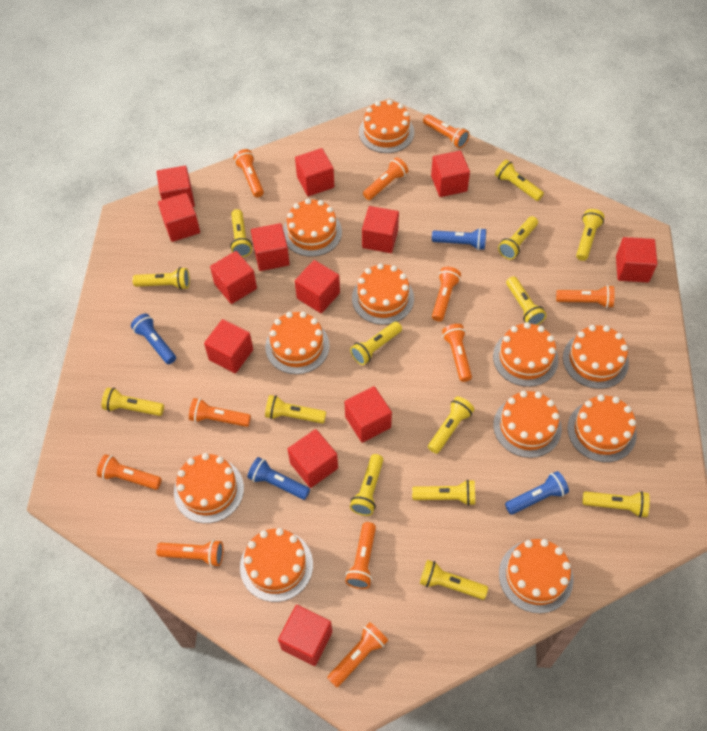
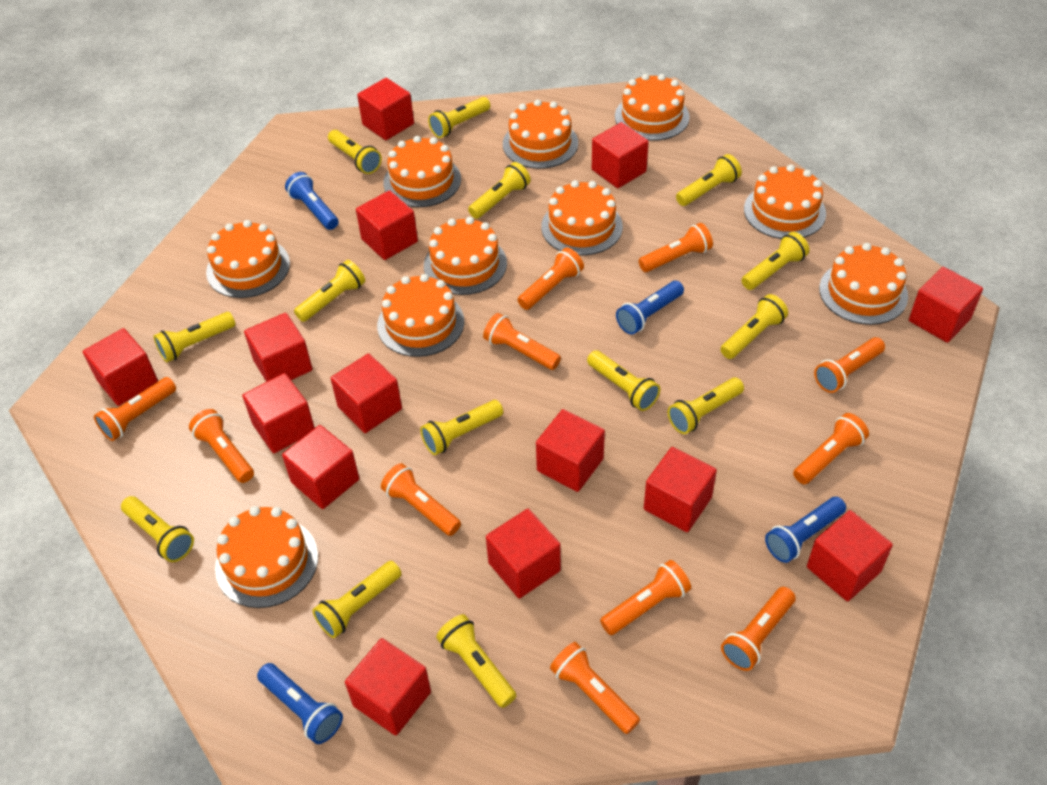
orange cake: [174,453,244,523] [240,528,313,602] [265,312,330,374] [283,199,342,257] [352,263,414,325] [359,100,414,153] [493,322,559,387] [493,391,562,458] [499,539,573,613] [563,325,629,389] [567,395,637,462] = 11 -> [206,220,290,298] [215,506,318,608] [377,274,464,357] [383,136,461,207] [424,217,507,295] [503,99,578,169] [541,180,623,255] [615,74,690,141] [744,164,826,239] [819,243,908,325] = 10
red cube: [157,166,195,207] [158,193,200,242] [204,319,253,373] [210,251,257,304] [251,223,290,271] [278,605,332,666] [287,429,338,488] [295,148,334,196] [295,260,340,313] [345,386,392,443] [362,206,399,253] [431,150,470,197] [616,237,657,283] = 13 -> [82,328,158,406] [242,373,315,453] [244,313,312,382] [282,425,359,509] [331,353,402,433] [345,638,431,736] [356,190,418,260] [357,78,414,140] [486,509,561,598] [536,409,605,492] [592,122,649,188] [644,447,717,532] [807,510,893,601] [909,267,983,343] = 14

